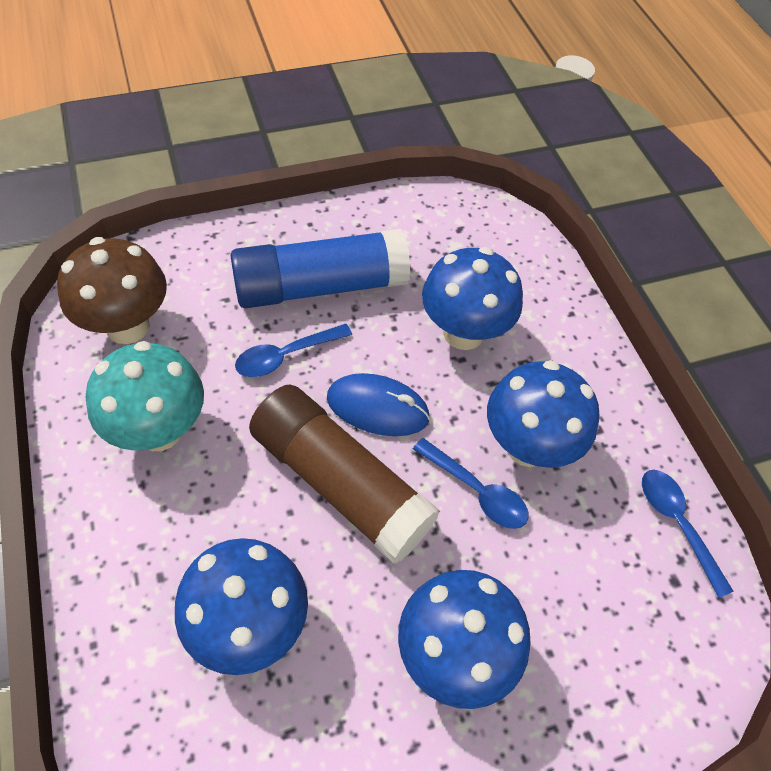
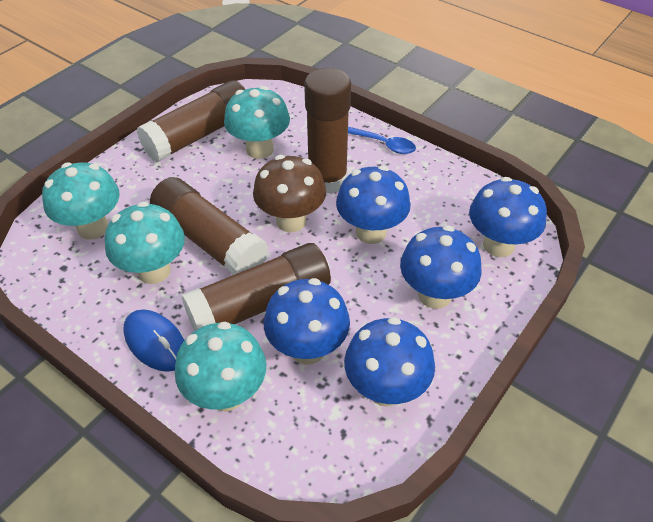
blue glue stick: [231,229,411,308] = 1 -> none = 0
blue mushroom: [175,538,308,675] [398,570,531,709] [422,247,523,350] [487,360,599,468] = 4 -> [264,278,350,365] [336,166,411,244] [344,317,435,407] [400,226,482,309] [469,177,547,257] = 5
blue spoon: [235,324,352,377] [413,438,529,529] [642,470,733,598] = 3 -> [348,127,416,154] = 1
brown glue stick: [249,385,440,564] = 1 -> [137,80,246,162] [150,177,269,275] [182,243,331,331] [304,68,351,194] = 4
turquoise mushroom: [86,341,204,451] = 1 -> [42,162,119,240] [105,202,185,284] [175,322,266,412] [224,86,290,159] = 4

